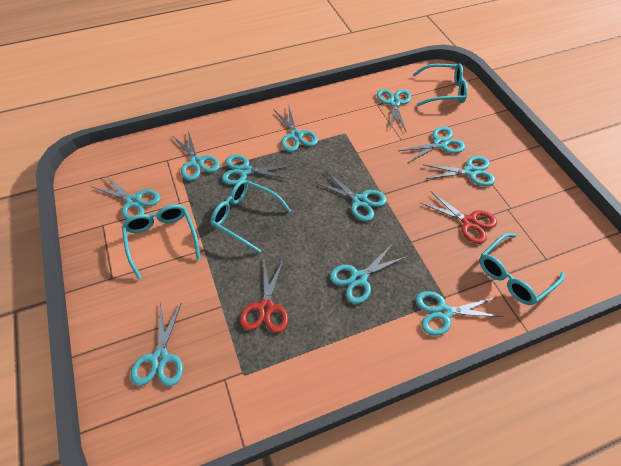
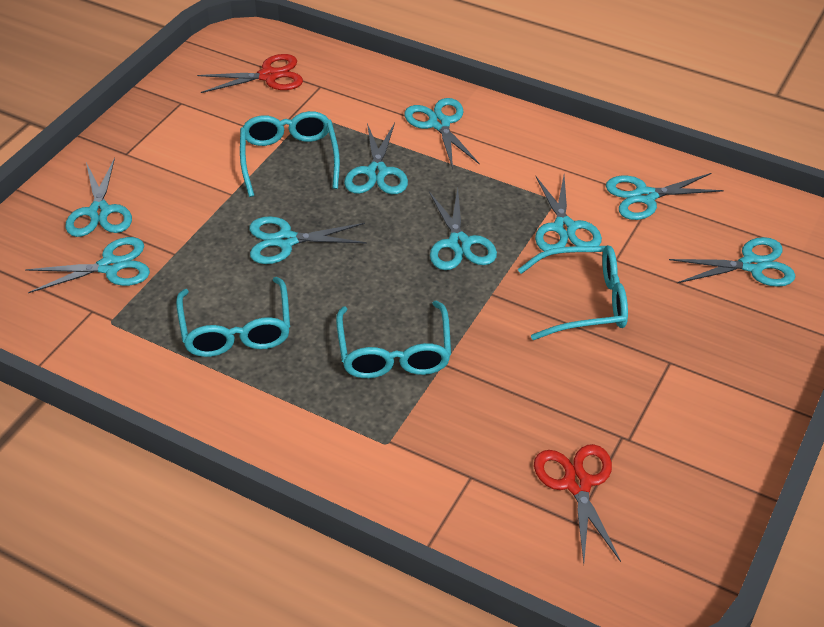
turquoise scissors: [91,175,160,219] [131,302,183,386] [173,131,220,181] [222,155,291,185] [273,107,318,152] [316,171,387,221] [330,245,407,304] [377,89,411,131] [399,127,465,163] [415,291,503,336] [425,156,495,186] = 11 -> [25,237,150,293] [65,158,132,237] [249,216,367,264] [344,123,408,194] [404,98,480,169] [429,188,497,270] [535,175,602,251] [606,173,724,220] [669,237,795,287] = 9

